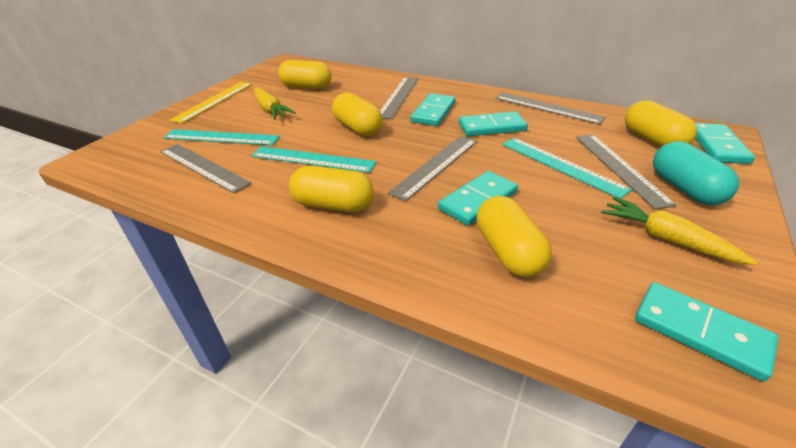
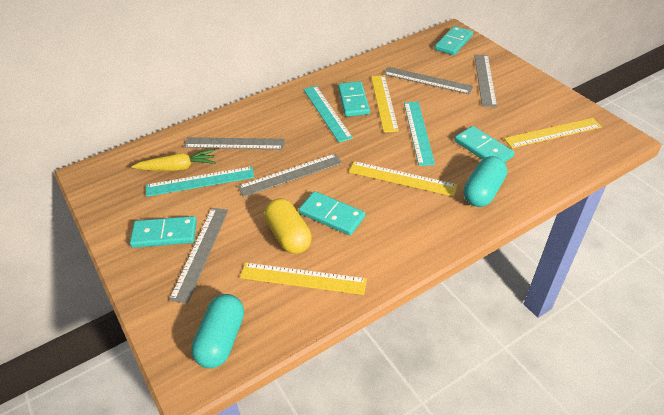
turquoise capsule: [653,142,739,205] = 1 -> [191,294,244,368] [463,156,507,207] = 2
yellow capsule: [278,60,331,89] [289,166,374,212] [332,92,383,136] [477,196,552,277] [625,100,697,147] = 5 -> [264,198,312,254] = 1
yellow carrot: [254,87,296,120] [601,197,757,265] = 2 -> [131,149,216,171] = 1
yellow ruler: [169,82,252,124] = 1 -> [240,262,367,295] [349,161,458,197] [371,75,399,133] [504,118,602,148] = 4

